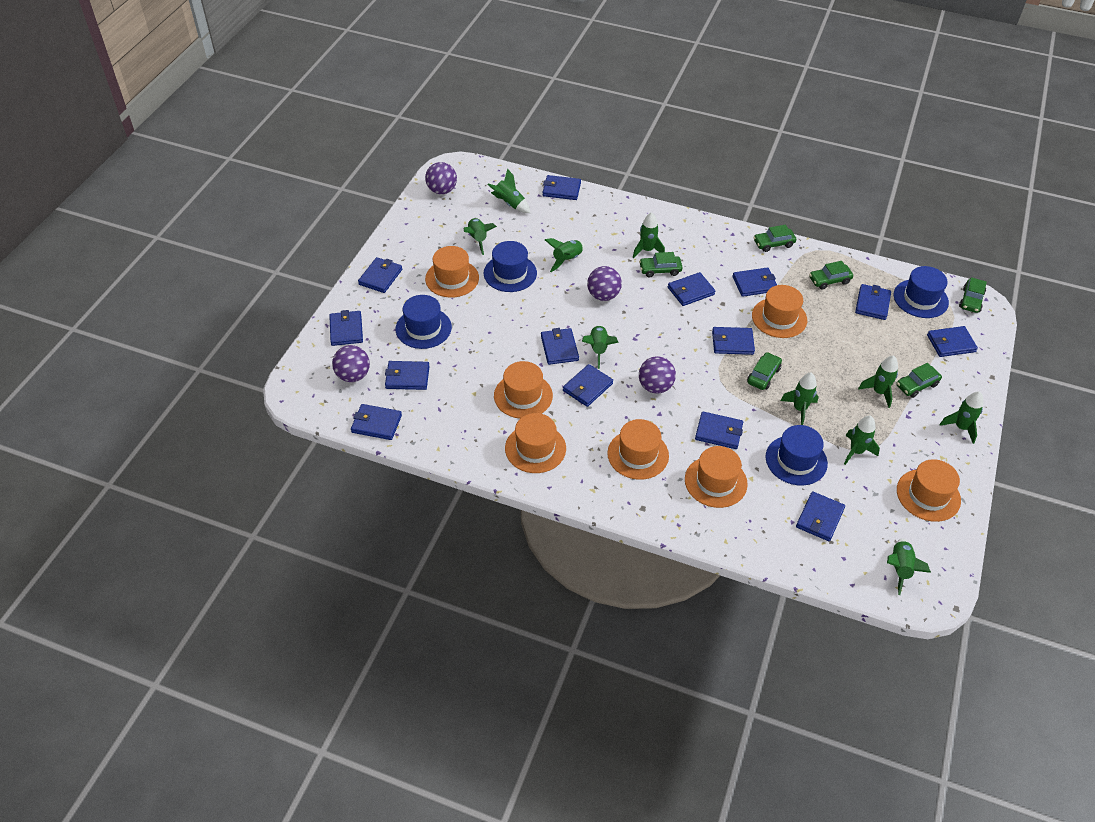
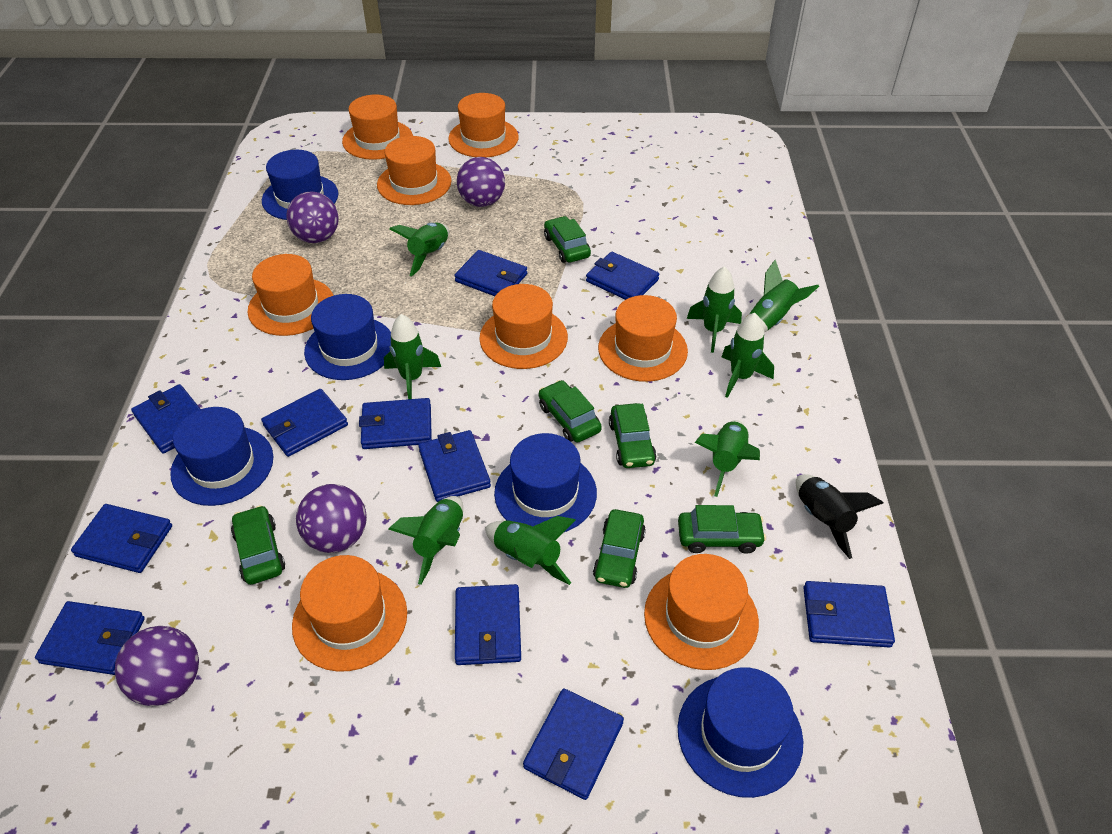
black rocket: none = 0 -> [796,474,883,559] = 1
blue hat: [396,295,452,349] [484,241,537,292] [765,425,828,485] [894,266,949,318] = 4 -> [170,407,274,506] [262,150,338,220] [304,294,391,380] [494,433,597,532] [677,667,803,798] = 5
blue wallet: [329,310,363,346] [351,404,402,440] [358,257,402,293] [385,361,430,390] [541,328,579,365] [543,175,581,200] [563,364,613,407] [668,272,715,306] [695,411,743,449] [712,327,755,355] [732,267,777,297] [796,491,845,541] [855,284,891,320] [927,326,978,357] = 14 -> [35,601,145,675] [71,504,172,573] [131,384,200,454] [261,389,348,457] [359,398,432,449] [418,430,491,502] [454,250,527,296] [455,584,521,665] [523,689,624,800] [586,252,659,300] [803,581,895,648] = 11
green rocket: [464,218,497,255] [487,168,530,213] [545,238,585,272] [582,325,619,369] [633,212,665,258] [781,373,818,425] [844,416,880,465] [858,356,898,408] [887,538,931,595] [940,391,983,444] = 10 -> [384,314,441,399] [388,496,463,585] [390,222,449,276] [485,516,575,585] [687,266,742,353] [694,420,760,497] [722,313,774,398] [749,260,819,332] = 8
orange hat: [425,246,479,298] [494,361,553,419] [505,413,566,473] [607,419,669,480] [685,446,748,508] [752,285,807,338] [897,459,961,522] = 7 -> [247,254,333,336] [292,555,407,672] [342,94,413,160] [377,136,451,205] [448,93,519,158] [479,284,568,369] [598,295,688,382] [644,554,759,670] = 8

